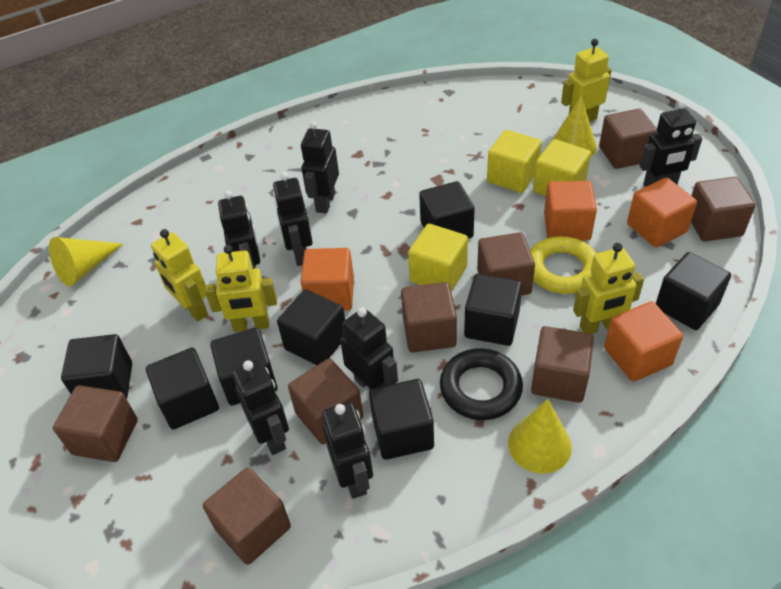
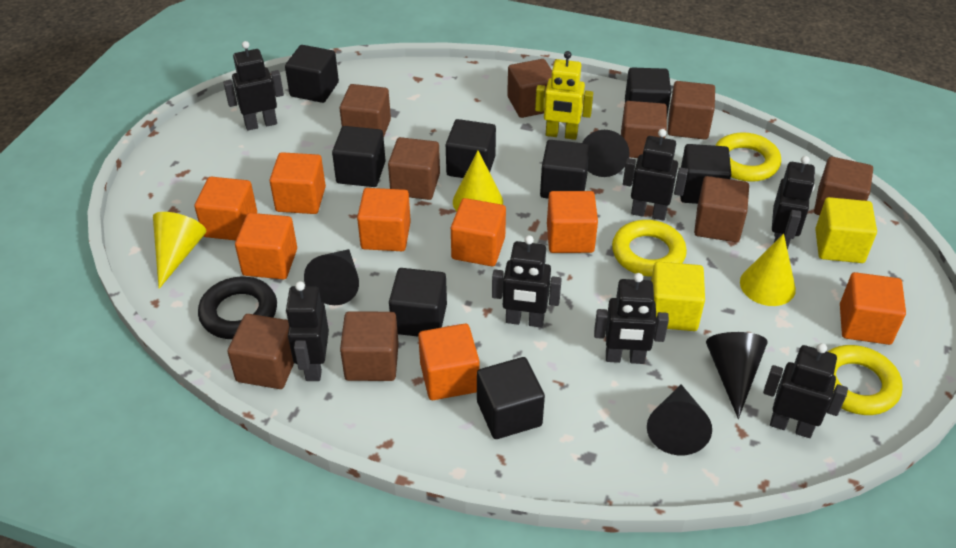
black cone: none = 0 -> [304,249,359,305] [582,130,630,177] [647,384,712,455] [706,332,767,419] = 4
brown cube: [53,385,138,462] [203,468,291,565] [288,358,363,445] [401,282,457,352] [477,232,535,296] [531,326,594,403] [599,109,657,169] [691,177,756,241] = 8 -> [227,314,294,389] [340,84,391,137] [340,311,399,381] [388,137,440,200] [507,59,552,118] [621,101,667,158] [668,81,715,140] [694,176,749,242] [814,157,873,215] = 9
orange cube: [301,248,354,311] [544,181,597,240] [604,301,683,382] [627,178,697,247] = 4 -> [194,177,257,241] [235,213,297,279] [270,152,326,214] [357,188,411,251] [418,324,479,400] [451,198,506,266] [547,191,598,253] [840,272,906,345] = 8
yellow cube: [408,224,468,292] [487,130,542,193] [533,139,591,196] = 3 -> [651,262,705,331] [815,197,877,263] = 2
yellow ring: [530,236,597,294] = 1 -> [612,220,687,277] [715,132,781,182] [828,345,903,415] = 3
yellow robot: [151,229,208,322] [205,245,277,332] [561,39,612,122] [573,243,644,334] = 4 -> [535,51,593,140] = 1

